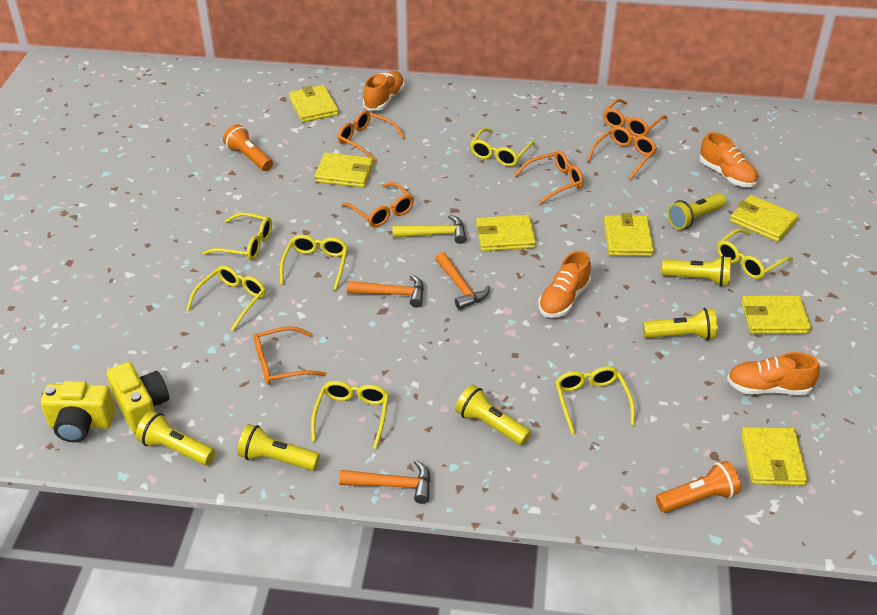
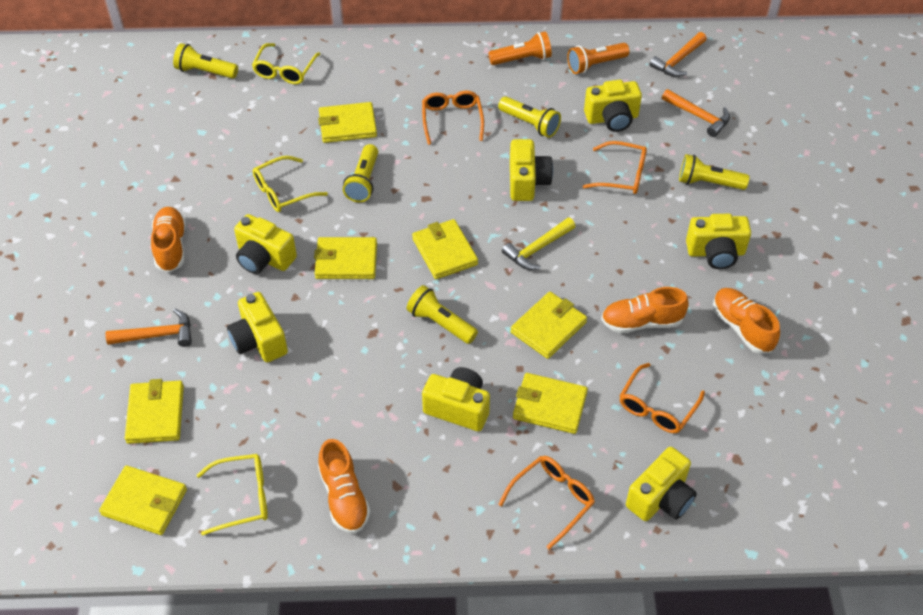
orange glasses: [254,326,326,385] [338,110,405,162] [342,182,414,227] [515,151,584,204] [587,126,657,180] [603,99,667,137] = 6 -> [422,91,484,145] [498,456,595,549] [583,141,647,194] [620,363,705,433] = 4
yellow camera: [41,381,115,443] [107,362,169,433] = 2 -> [227,292,288,362] [234,214,297,274] [422,367,490,431] [510,139,553,201] [584,80,642,132] [626,447,697,521] [686,214,751,269] = 7
yellow flashlight: [136,411,215,465] [237,424,320,471] [455,385,531,445] [643,308,718,340] [662,256,731,286] [667,193,726,230] = 6 -> [173,43,238,79] [343,144,378,202] [407,285,478,344] [498,96,561,138] [679,154,749,190] = 5
yellow glasses: [186,266,266,331] [203,212,272,260] [280,235,348,290] [311,381,389,449] [470,128,535,167] [555,366,635,435] [717,228,793,279] = 7 -> [197,454,268,536] [252,43,320,84] [253,156,328,212] = 3

